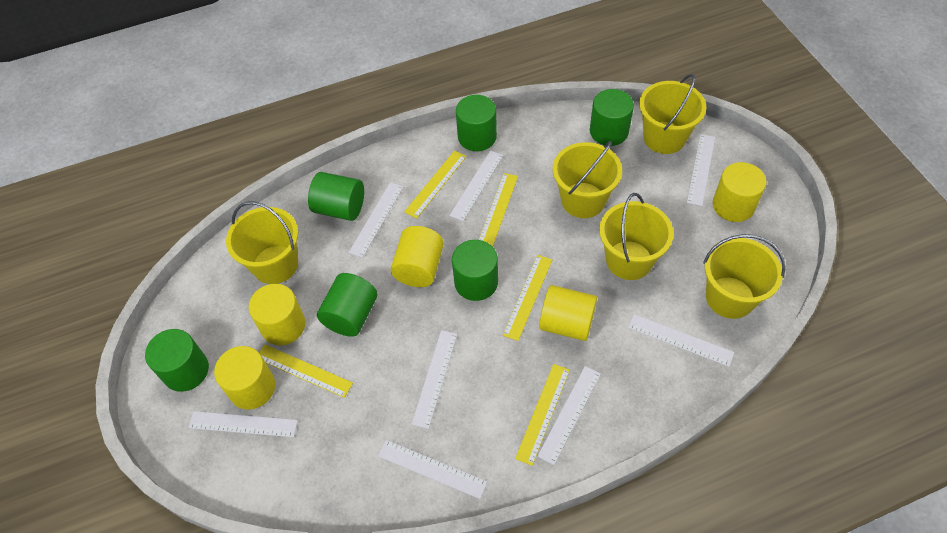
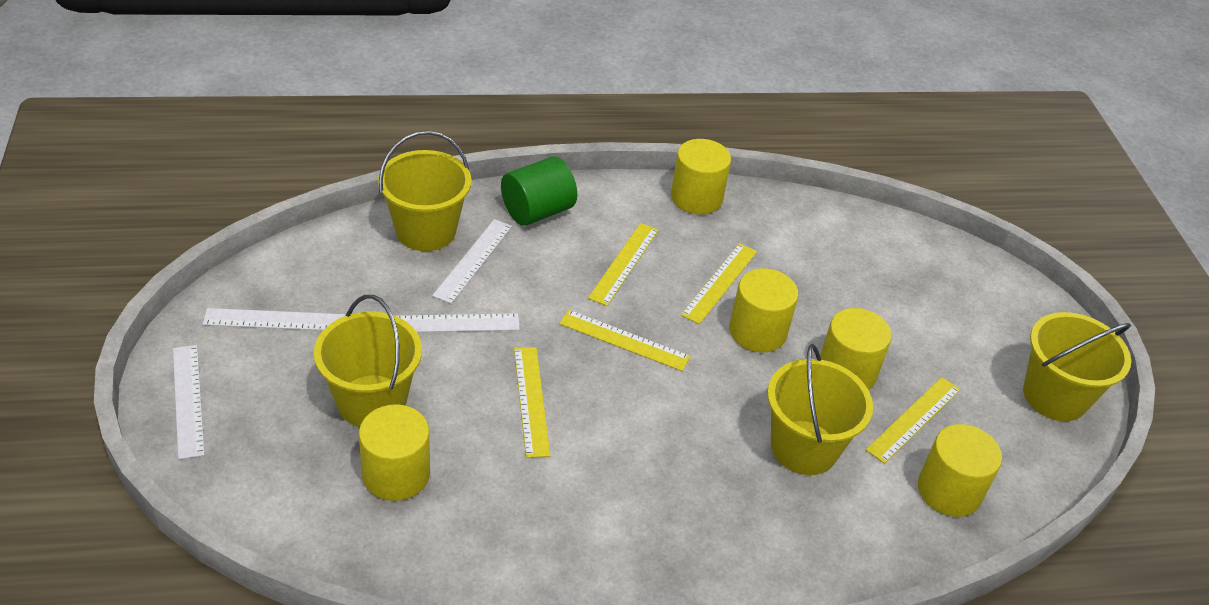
green cylinder: [145,329,209,392] [308,172,364,221] [317,273,378,337] [452,240,498,301] [456,95,497,151] [590,89,634,146] = 6 -> [501,156,577,226] = 1
white ruler: [188,411,298,437] [349,182,403,258] [378,440,487,499] [411,330,457,429] [449,151,503,221] [537,366,601,465] [628,314,734,367] [687,134,715,206] = 8 -> [173,345,205,460] [203,308,345,330] [397,313,520,332] [432,219,512,304] = 4
yellow bucket: [226,201,298,284] [553,141,622,218] [599,193,674,280] [639,74,706,154] [703,234,785,319] = 5 -> [314,295,422,427] [378,131,472,251] [767,344,873,475] [1023,312,1131,421] = 4

